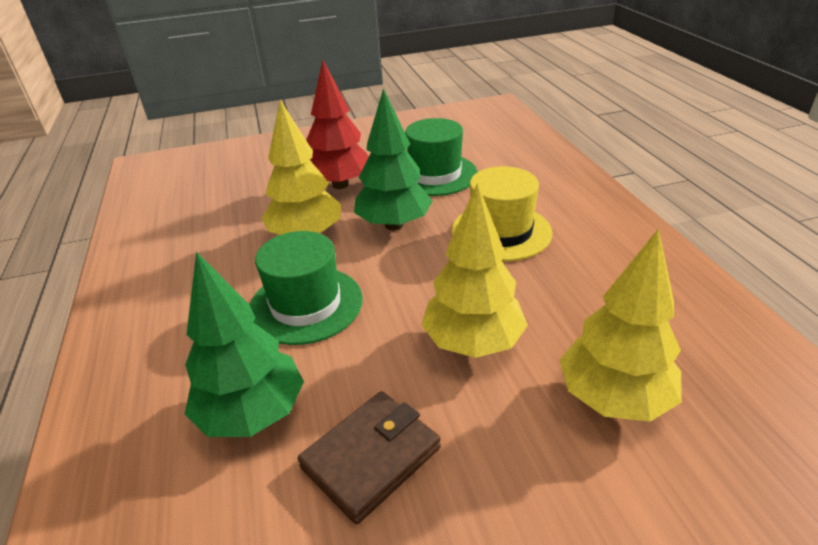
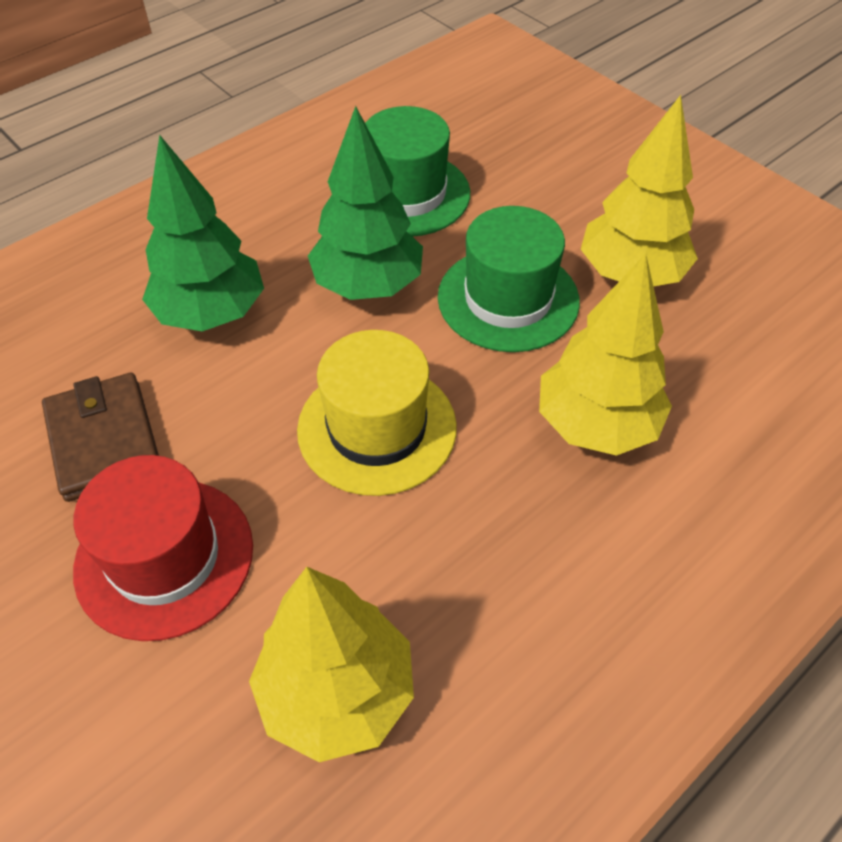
red hat: none = 0 -> [73,455,253,641] = 1
red tree: [306,60,369,189] = 1 -> none = 0

